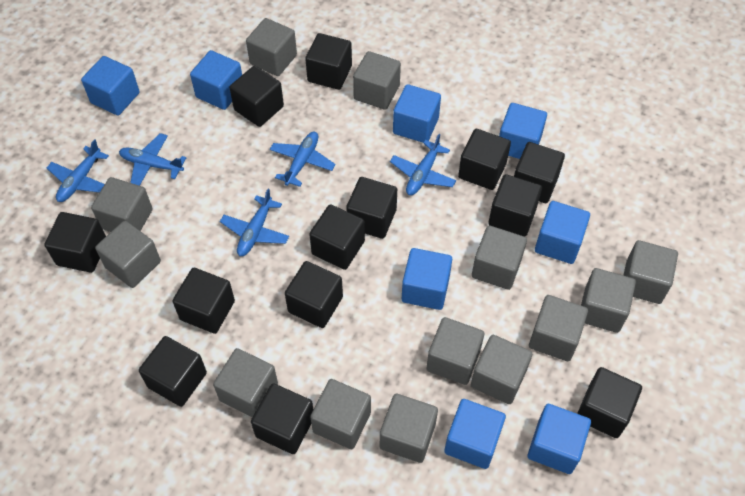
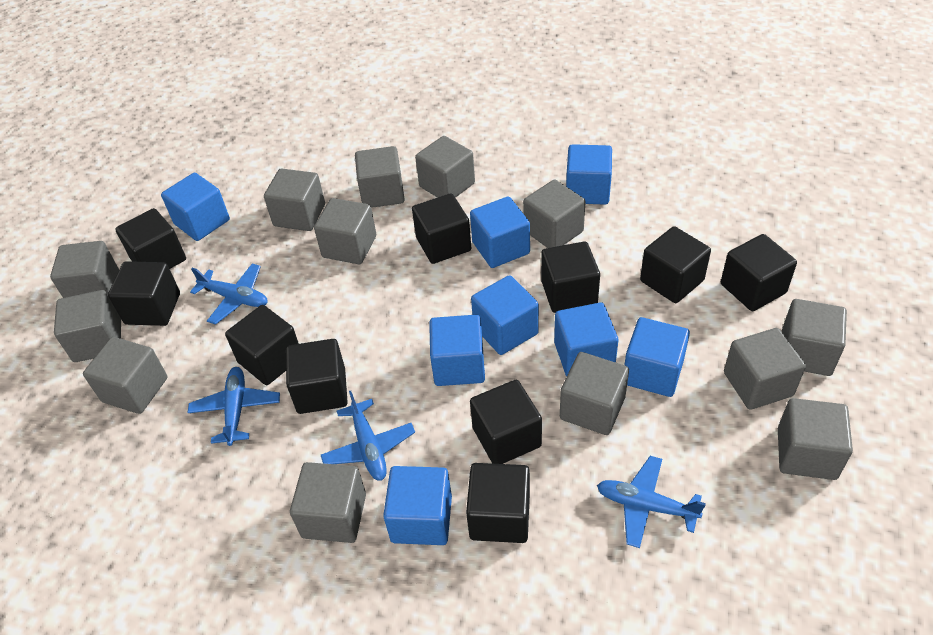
black cube: [44,212,106,273] [139,336,207,407] [172,268,235,334] [229,66,284,127] [251,383,314,454] [285,261,343,328] [305,33,352,90] [309,204,365,270] [346,177,397,239] [458,129,511,190] [489,174,542,237] [514,142,565,203] [577,367,642,438] = 13 -> [108,261,180,326] [115,208,186,269] [225,305,299,385] [286,339,348,414] [412,193,471,264] [466,463,530,543] [470,380,542,464] [541,241,600,313] [640,226,711,303] [721,234,797,311] = 10
blue plane: [47,139,109,202] [119,133,186,186] [220,189,289,256] [270,132,336,187] [390,134,456,195] = 5 -> [188,367,280,446] [190,263,268,325] [321,391,415,481] [597,456,706,548] = 4

